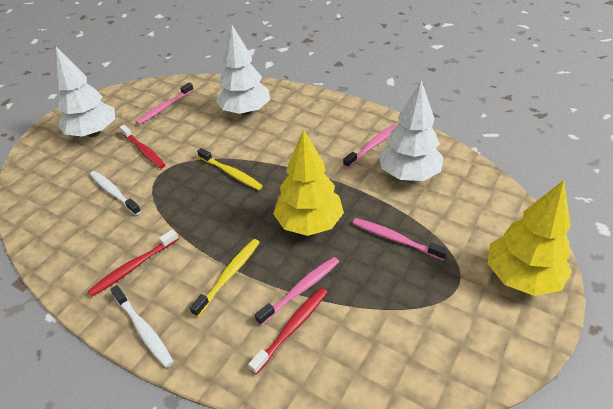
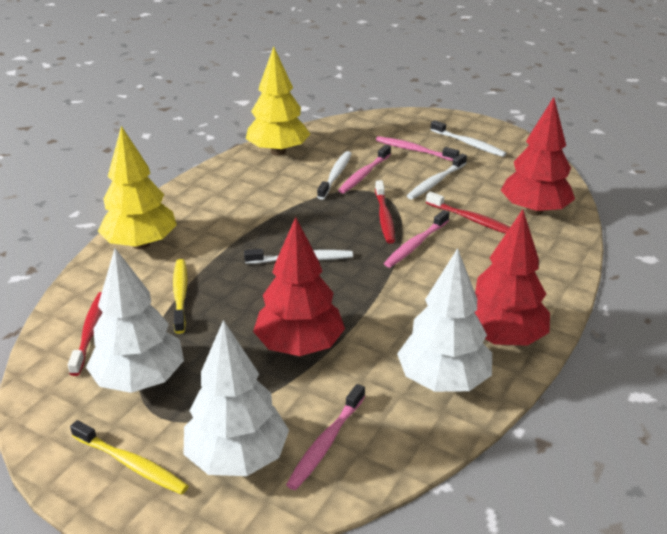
red tree: none = 0 -> [253,217,345,356] [475,209,550,346] [501,97,575,216] = 3
white toothbrush: [90,171,141,215] [110,285,174,368] = 2 -> [244,249,353,264] [317,151,352,200] [407,154,467,199] [430,120,506,157] = 4

